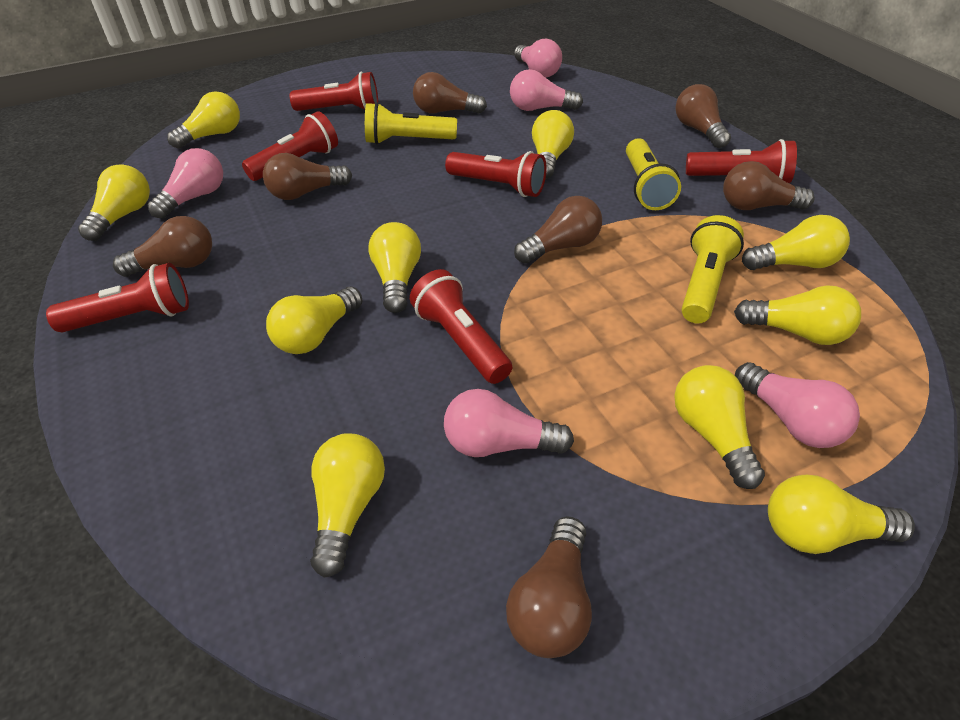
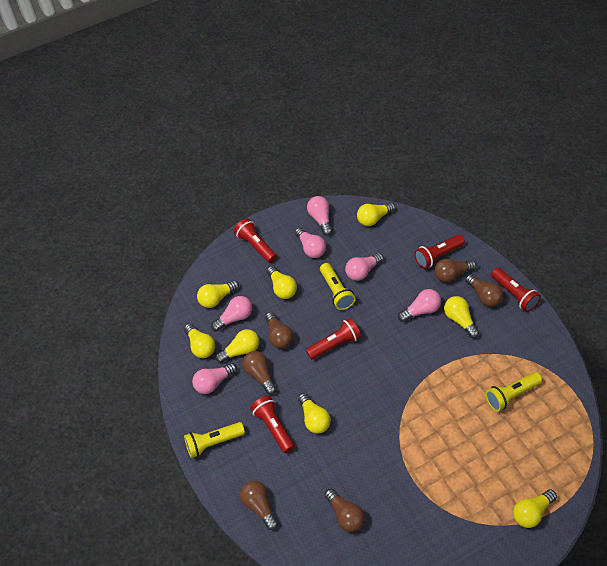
brown light bulb: [113,216,212,277] [263,153,352,200] [413,72,487,114] [506,516,592,658] [514,196,602,264] [676,84,731,148] [723,161,815,210] = 7 -> [240,481,278,530] [242,351,277,395] [265,312,293,349] [325,488,365,532] [434,259,477,282] [465,274,503,307] = 6
pink light bulb: [148,148,223,219] [444,389,574,457] [510,69,583,111] [514,38,562,78] [735,362,860,448] = 5 -> [192,363,237,394] [211,296,252,331] [295,227,326,258] [307,196,332,236] [345,253,384,281] [398,289,441,322] = 6
red flashlight: [46,263,189,332] [242,111,338,181] [290,72,378,111] [410,269,512,384] [445,151,547,197] [686,139,797,183] = 6 -> [234,218,277,263] [250,396,295,453] [306,318,361,359] [414,235,465,269] [491,268,541,312] = 5
yellow light bulb: [78,164,150,241] [167,92,240,149] [266,286,362,354] [310,433,385,578] [368,222,421,313] [532,110,574,179] [674,365,765,489] [734,285,861,345] [742,215,850,270] [768,475,915,554] = 10 -> [184,323,215,358] [197,280,239,308] [215,329,259,363] [267,266,297,299] [298,393,331,434] [357,202,395,226] [444,296,479,338] [513,489,557,528] = 8

